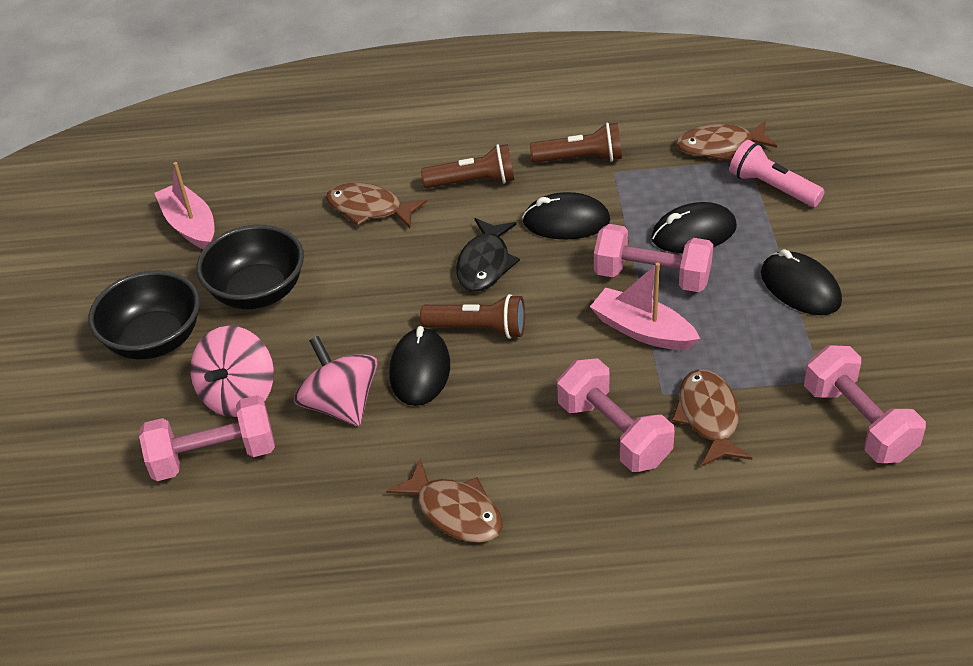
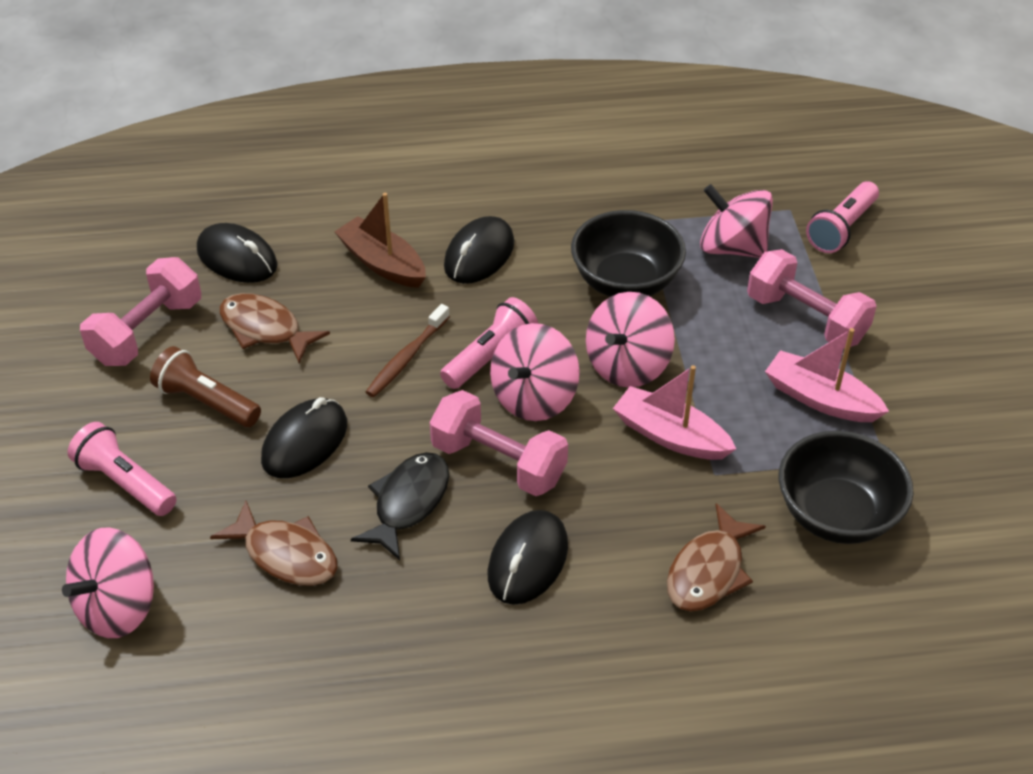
brown boat: none = 0 -> [334,193,426,288] = 1
brown fish: [326,183,427,228] [386,459,503,543] [672,369,752,466] [676,121,777,161] = 4 -> [210,501,338,586] [220,293,330,363] [667,503,766,612] = 3
brown flashlight: [420,294,525,339] [421,144,514,188] [530,123,622,163] = 3 -> [150,346,261,427] = 1
brown toothbrush: none = 0 -> [366,304,450,397] = 1
pink dumbbell: [139,395,275,481] [557,358,675,472] [594,224,713,292] [804,345,926,463] = 4 -> [80,257,201,366] [430,390,568,496] [747,249,877,348] = 3
pink flashlight: [729,140,825,207] = 1 -> [68,422,177,516] [440,297,539,389] [806,181,879,253] = 3
pink spinning top: [190,326,274,417] [294,336,378,426] = 2 -> [62,527,154,638] [490,323,580,421] [586,292,675,388] [700,184,773,258] = 4

